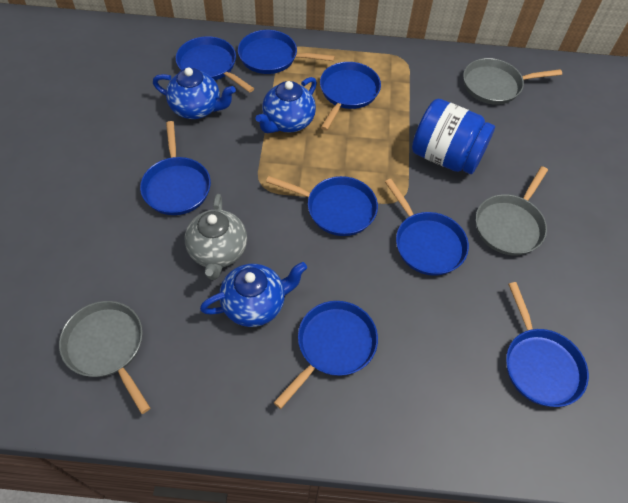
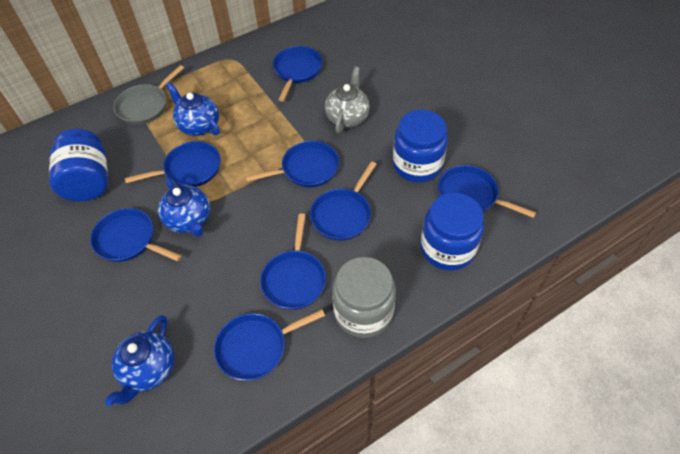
blue jar: [412,99,495,174] = 1 -> [49,129,108,202] [393,110,448,182] [421,193,484,271] = 3
grey jar: none = 0 -> [332,257,396,338] = 1
grey pan: [59,301,150,414] [463,58,562,105] [476,166,548,255] = 3 -> [113,65,184,125] = 1

